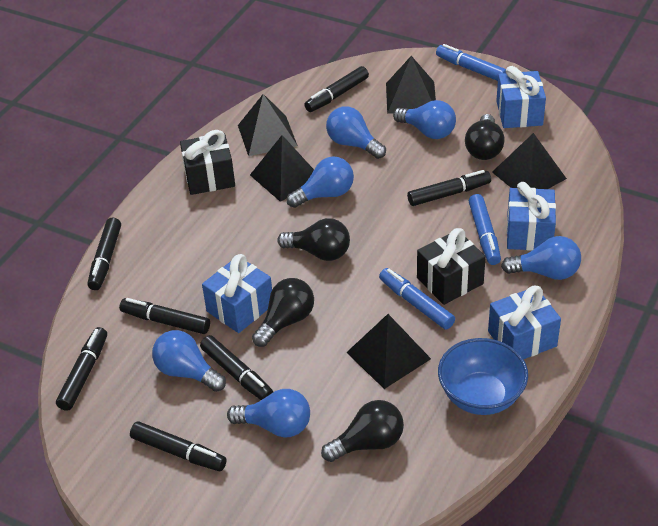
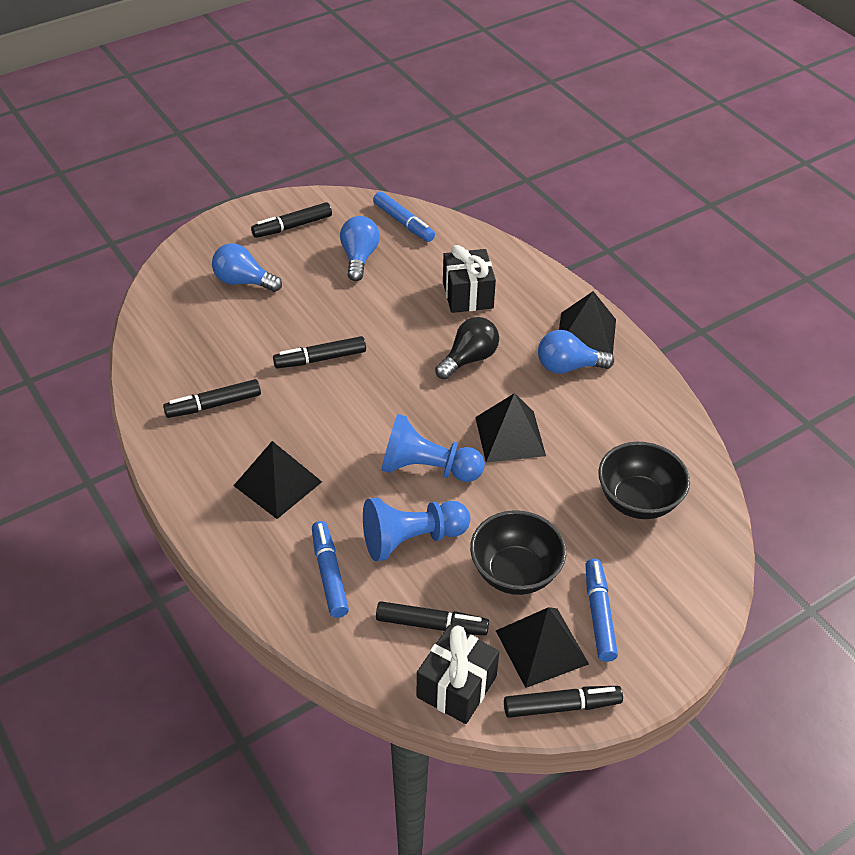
black bowl: none = 0 -> [470,510,566,595] [598,442,690,519] = 2
black light bulb: [252,278,314,347] [277,218,350,261] [321,400,404,462] [465,114,505,160] = 4 -> [435,317,499,380] = 1
black marker: [56,327,107,411] [88,218,121,290] [119,298,210,334] [130,421,227,471] [200,335,273,400] [304,66,369,112] [407,170,491,206] = 7 -> [163,379,261,418] [251,202,332,238] [273,336,366,368] [376,601,489,635] [504,686,623,718] = 5
black pyramid: [238,94,298,156] [250,135,314,202] [346,314,431,389] [386,56,436,114] [492,133,567,189] = 5 -> [233,441,322,519] [475,393,546,463] [496,607,589,688] [559,291,616,355] = 4
blue bowl: [438,338,528,415] = 1 -> none = 0
blue gift: [202,254,272,333] [488,286,561,359] [496,66,546,128] [507,182,556,251] = 4 -> none = 0
blue light bulb: [152,330,226,392] [227,389,310,438] [287,156,354,208] [326,106,386,159] [393,100,456,139] [501,236,581,280] = 6 -> [212,243,282,292] [340,216,380,281] [538,330,614,374] = 3
blue pawn: none = 0 -> [363,498,470,561] [381,414,485,482] = 2

